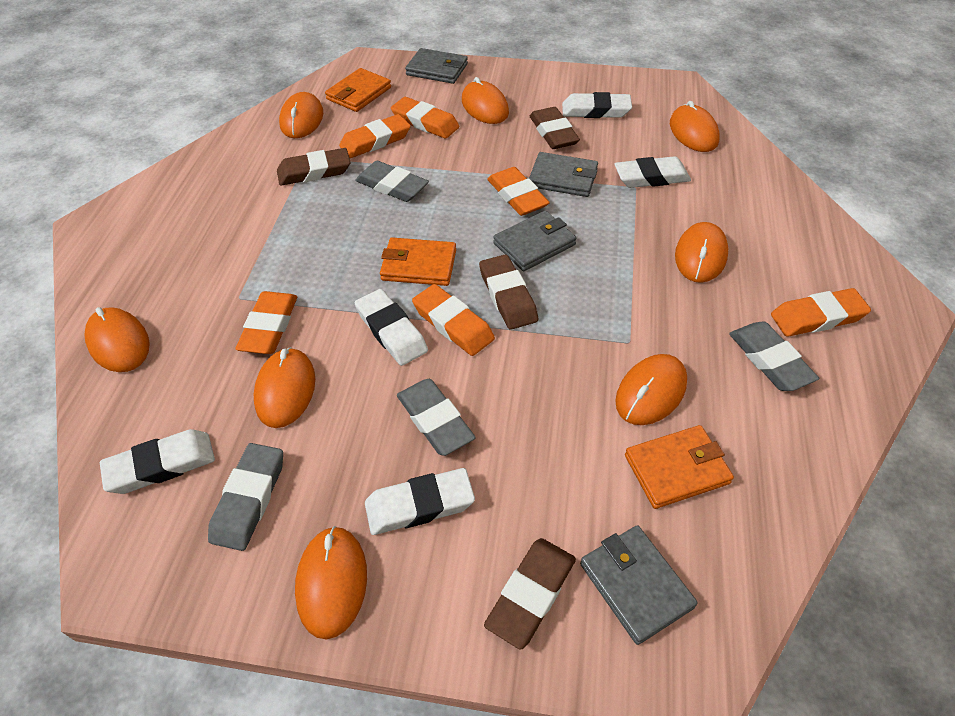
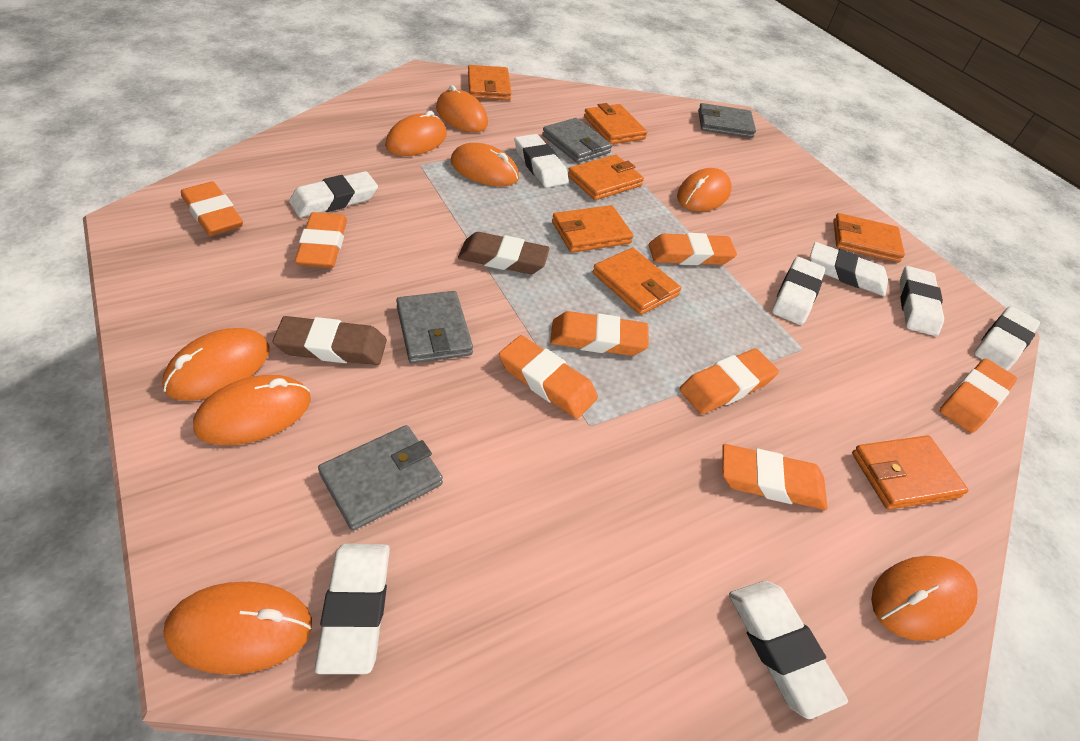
brown eraser: [277,148,351,186] [479,254,538,330] [484,538,576,650] [530,107,580,149] = 4 -> [272,316,387,365] [458,232,550,274] = 2
grey eraser: [208,443,283,551] [355,161,429,202] [397,379,476,456] [729,321,819,391] = 4 -> none = 0
orange eraser: [235,291,297,354] [339,114,411,158] [391,97,459,139] [412,284,495,356] [487,167,550,216] [771,288,871,337] = 6 -> [181,181,243,236] [295,212,347,268] [499,335,598,419] [550,311,649,356] [649,233,737,265] [680,348,779,414] [722,444,828,510] [940,359,1017,433] = 8
orange wallet: [325,68,391,112] [380,237,456,286] [625,425,734,509] = 3 -> [468,65,511,101] [552,205,633,253] [568,155,644,200] [584,103,647,144] [593,248,681,315] [833,213,905,262] [852,435,969,510] = 7
white eraser: [100,429,215,494] [355,289,428,366] [365,468,475,535] [562,92,632,118] [614,156,691,188] = 5 -> [289,171,378,217] [315,544,390,674] [515,134,569,188] [729,581,848,719] [772,257,825,325] [810,242,888,296] [900,266,944,336] [974,306,1040,371] = 8

